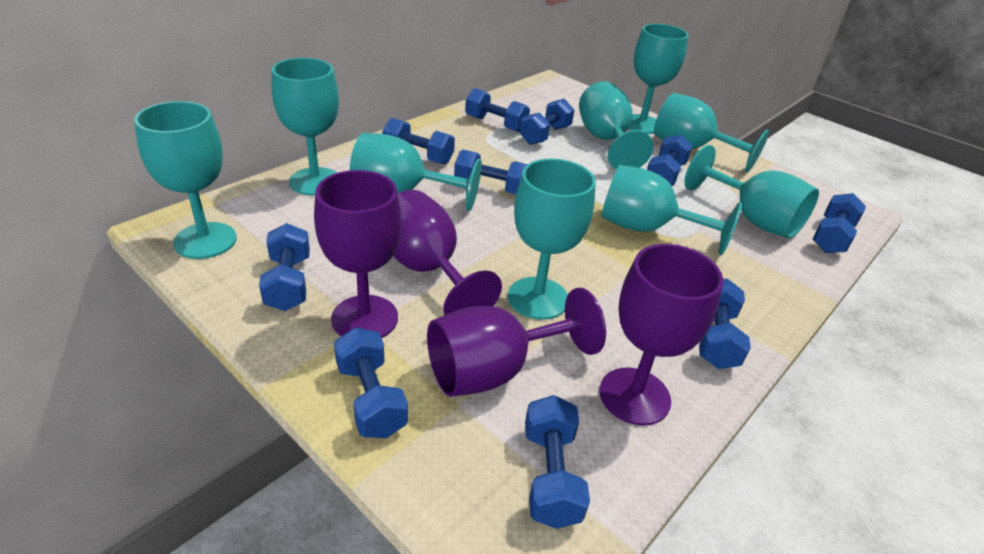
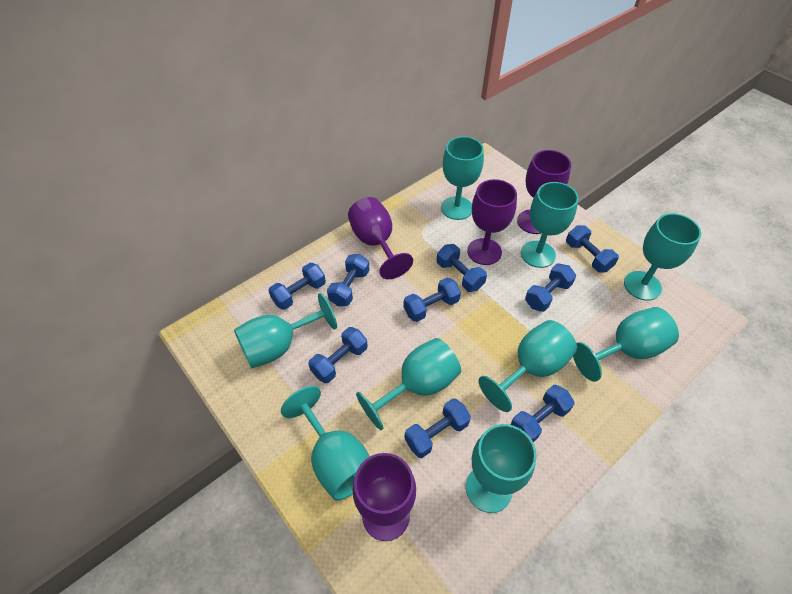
blue dumbbell: [259,223,310,311] [334,328,408,438] [382,118,455,164] [454,150,528,194] [465,88,530,132] [520,99,574,145] [525,395,590,529] [647,135,692,186] [699,279,751,369] [813,193,866,253] = 10 -> [268,263,326,310] [308,327,368,383] [327,254,370,306] [404,278,461,322] [405,399,471,458] [437,244,487,292] [511,385,574,442] [525,263,576,312] [566,225,619,273] = 9

